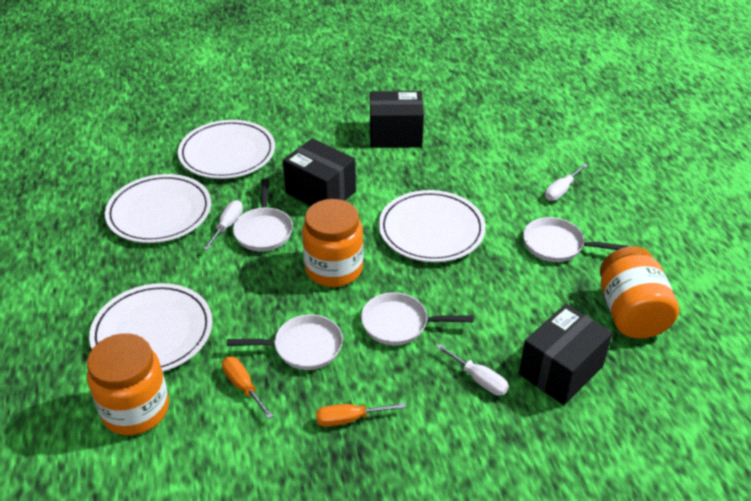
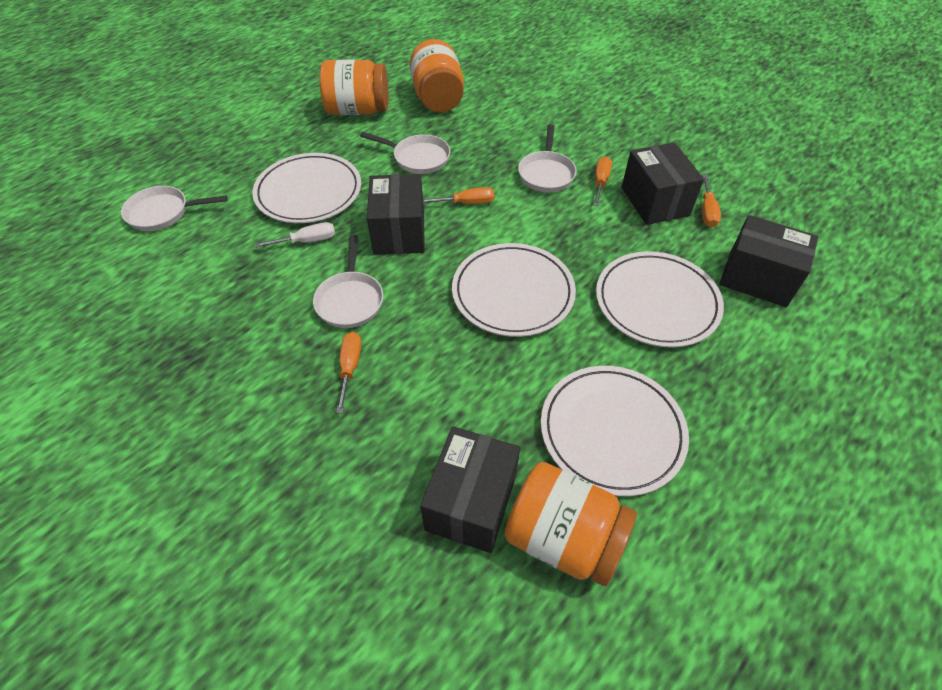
black box: [283,138,356,206] [370,91,424,148] [519,304,613,405] = 3 -> [367,174,425,255] [420,426,520,553] [622,142,704,225] [719,215,818,307] = 4
orange screwdriver: [222,357,273,419] [316,403,406,427] = 2 -> [336,332,362,413] [423,187,495,204] [593,156,612,206] [702,175,721,227] = 4
white screwdriver: [204,200,243,250] [436,344,509,396] [545,164,588,201] = 3 -> [255,222,335,248] = 1

